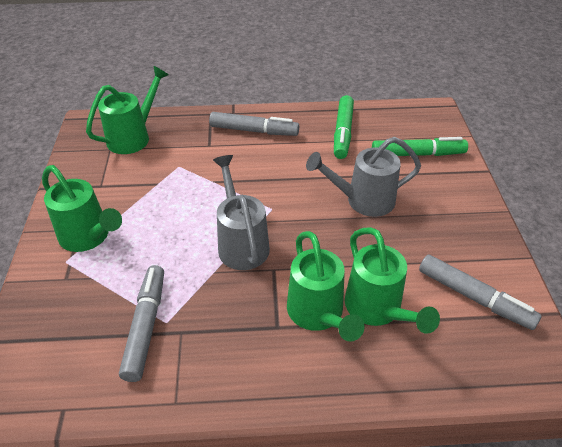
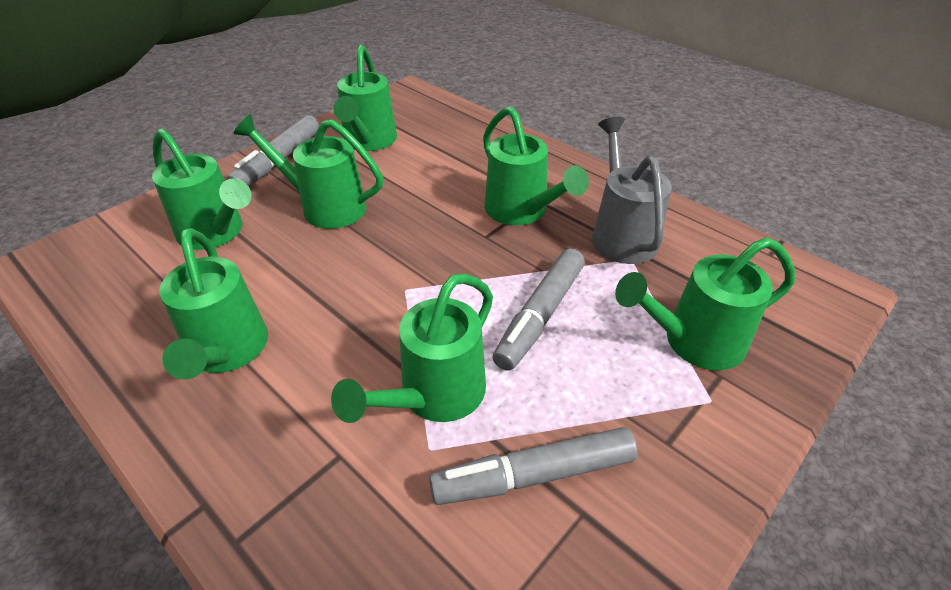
green marker: [334,95,354,159] [372,137,468,156] = 2 -> none = 0
green watering can: [42,165,122,252] [86,66,169,154] [287,231,365,342] [345,227,440,334] = 4 -> [152,129,252,250] [159,228,268,380] [233,114,383,229] [331,273,493,423] [333,45,397,151] [483,106,589,225] [615,237,795,370] = 7
grey watering can: [213,155,270,270] [306,137,421,217] = 2 -> [592,117,672,264] = 1

